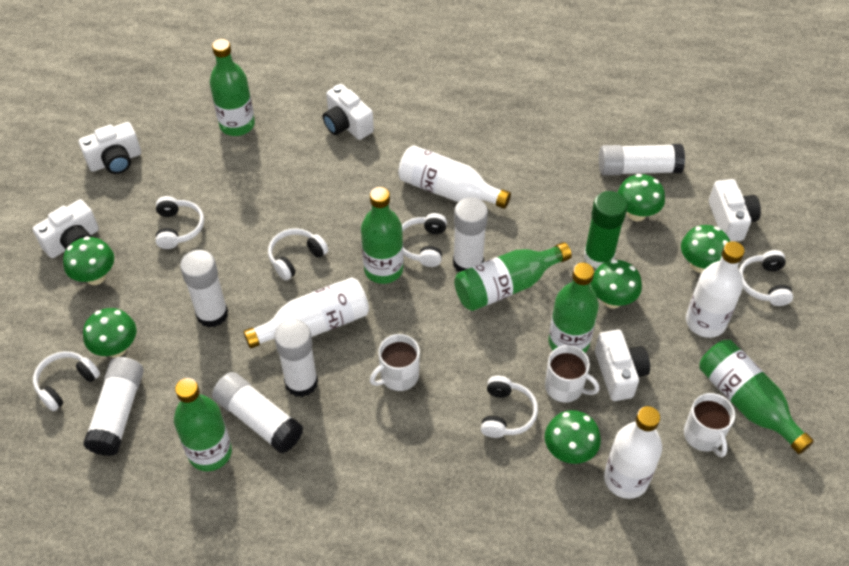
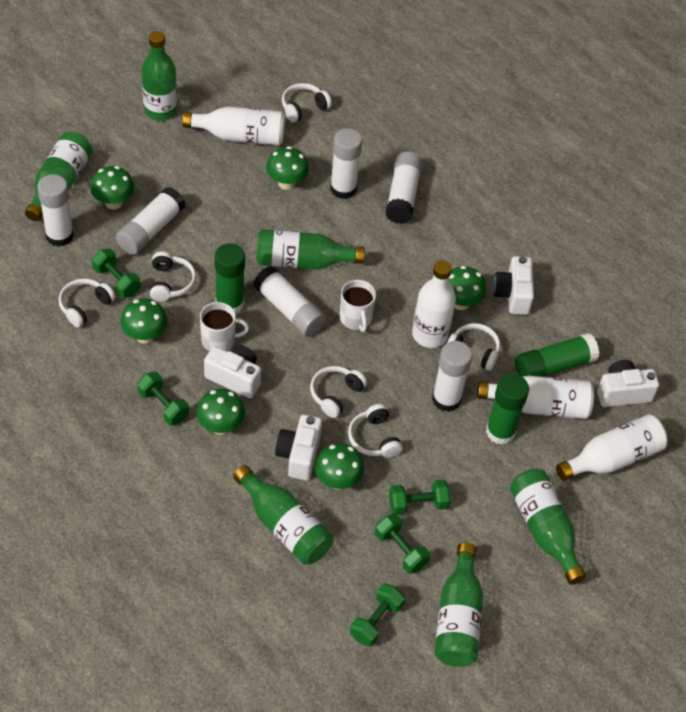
green dumbbell: none = 0 -> [92,249,141,298] [137,372,189,426] [350,583,405,647] [375,513,430,574] [389,479,451,515] = 5
green glue stick: [584,191,627,269] = 1 -> [214,243,245,314] [486,374,529,445] [515,333,599,377] = 3
white camera: [33,199,99,258] [79,122,141,174] [323,84,374,140] [595,329,650,401] [709,179,761,242] = 5 -> [204,345,261,398] [275,415,322,480] [493,256,534,315] [597,360,659,407] = 4
white mug: [370,334,420,391] [545,345,600,403] [684,393,735,457] = 3 -> [200,302,249,351] [339,280,376,332] = 2

